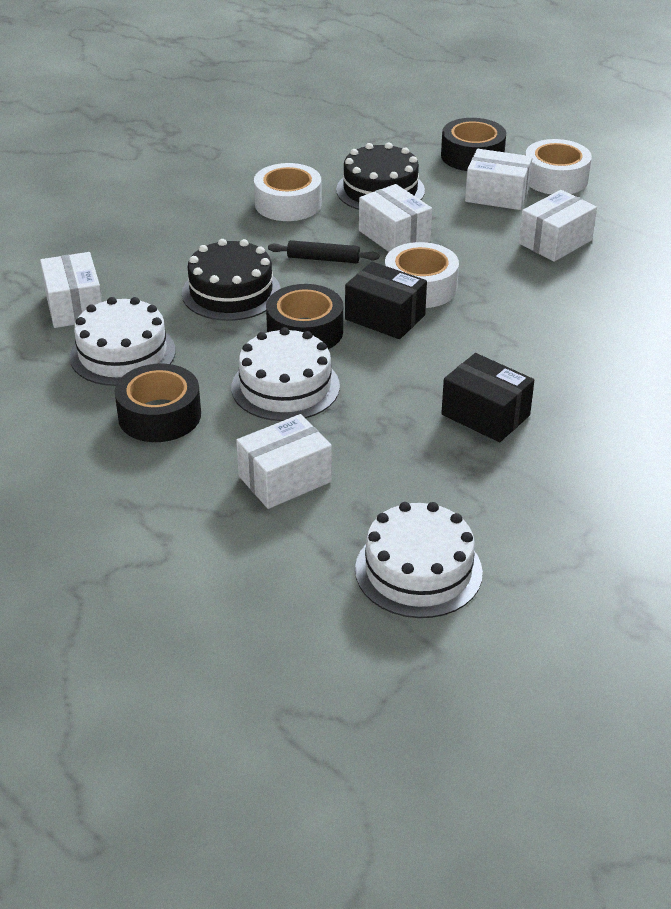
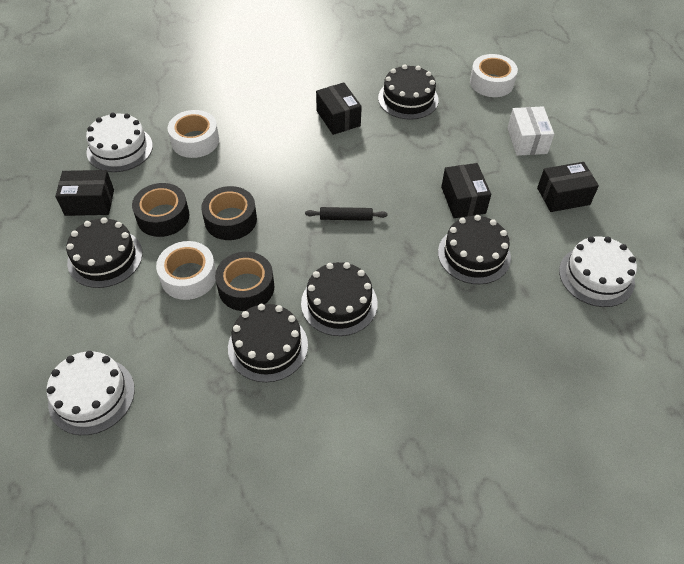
black box: [345,262,427,339] [441,353,534,442] = 2 -> [55,170,114,216] [316,82,362,135] [441,163,491,218] [537,162,599,212] = 4
black cake: [182,239,281,321] [336,143,425,210] = 2 -> [66,217,142,288] [228,304,308,382] [301,262,378,336] [378,65,439,120] [438,215,511,284] = 5
white box: [40,252,102,328] [236,414,332,509] [359,184,432,252] [465,149,533,210] [519,190,597,262] = 5 -> [507,107,554,156] = 1

